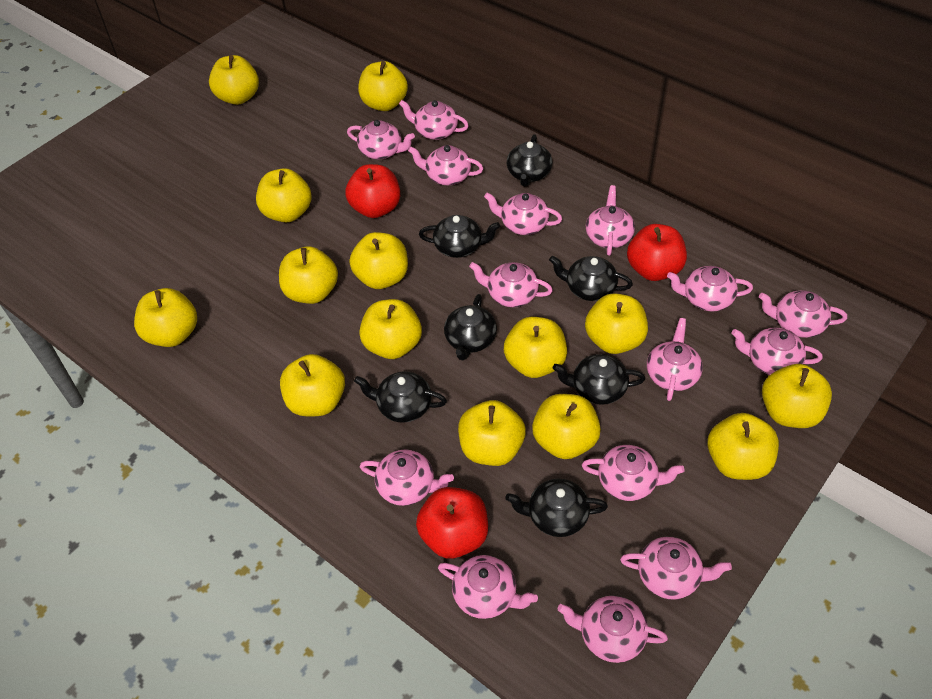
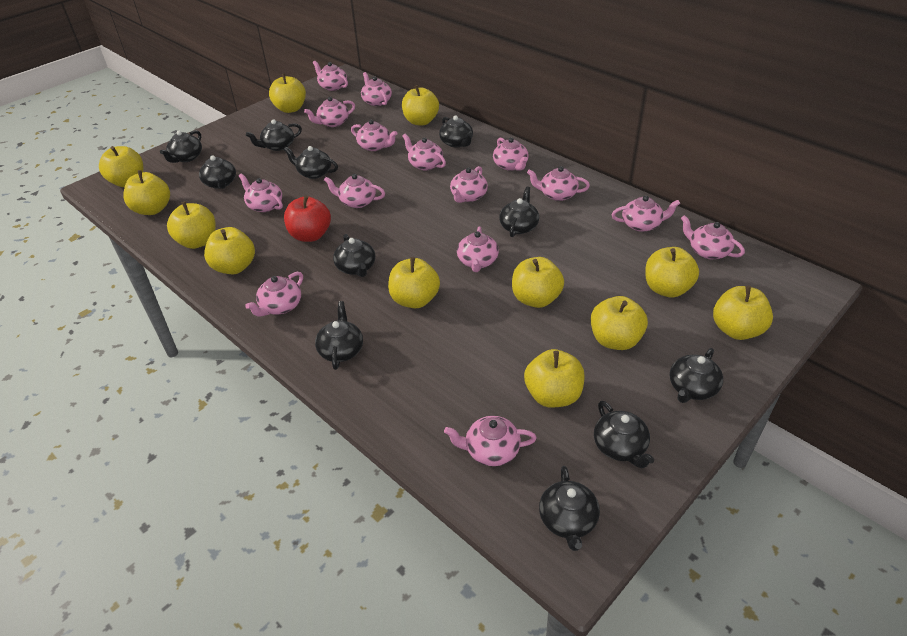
black teapot: [354,371,447,423] [419,215,500,258] [444,294,497,360] [505,478,608,537] [507,134,552,187] [549,256,633,301] [553,354,645,405] = 7 -> [160,130,202,163] [199,155,236,189] [246,119,302,151] [284,146,338,179] [315,301,363,370] [333,234,375,277] [439,116,473,147] [499,187,539,237] [539,466,600,551] [594,401,654,468] [670,348,723,403] = 11
red apple: [345,164,400,218] [416,487,488,559] [627,224,687,281] = 3 -> [284,195,331,242] = 1
yellow apple: [134,288,197,347] [209,55,259,105] [256,168,312,222] [279,246,338,304] [280,354,345,416] [349,232,408,289] [358,61,408,111] [359,299,422,359] [458,400,526,466] [504,317,567,378] [532,394,601,459] [585,293,648,354] [707,413,779,480] [762,364,832,428] = 14 -> [99,146,143,187] [123,170,170,215] [167,201,216,249] [204,227,255,274] [269,73,306,113] [388,257,440,308] [402,85,439,125] [512,257,564,308] [524,349,585,408] [591,296,648,350] [645,247,699,297] [713,286,773,340] = 12

